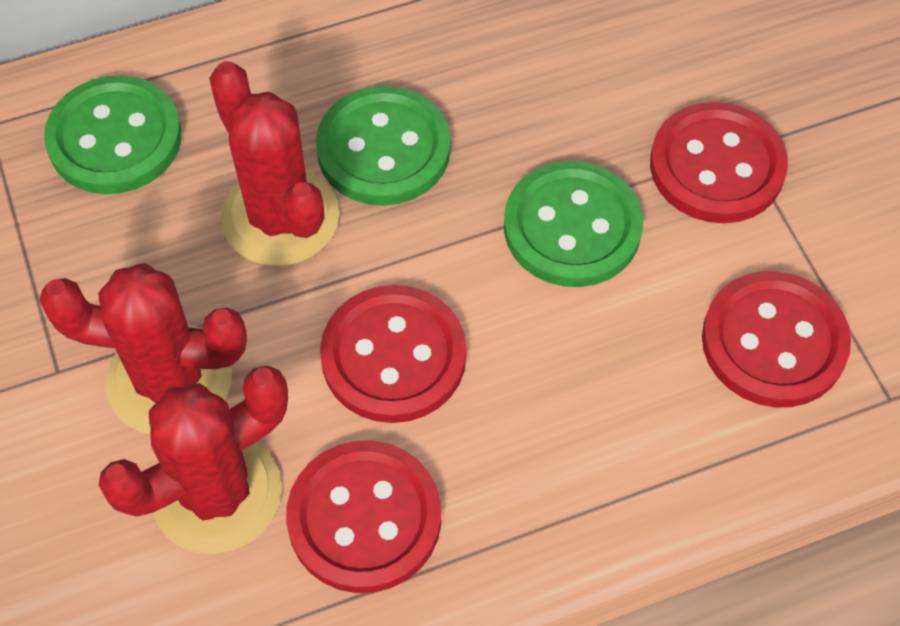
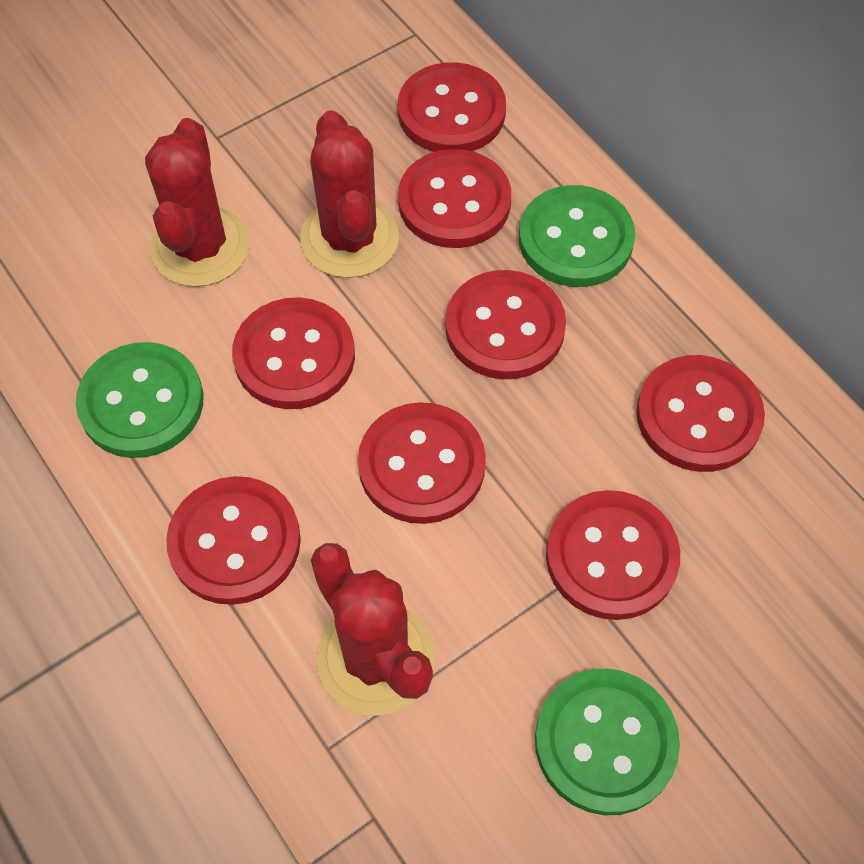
red button: [286,440,441,593] [320,285,466,423] [650,102,788,223] [702,271,851,407] = 4 -> [166,476,301,605] [232,297,355,409] [358,402,486,524] [398,62,506,152] [398,149,511,248] [445,270,566,379] [546,490,680,620] [636,355,765,472] = 8

